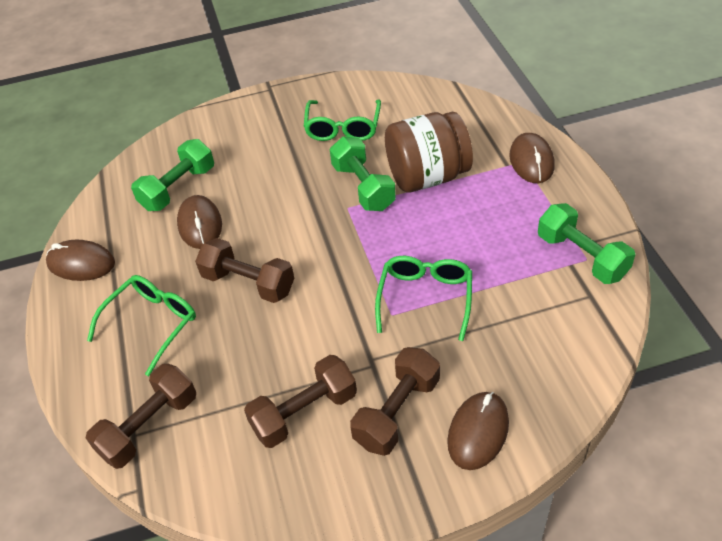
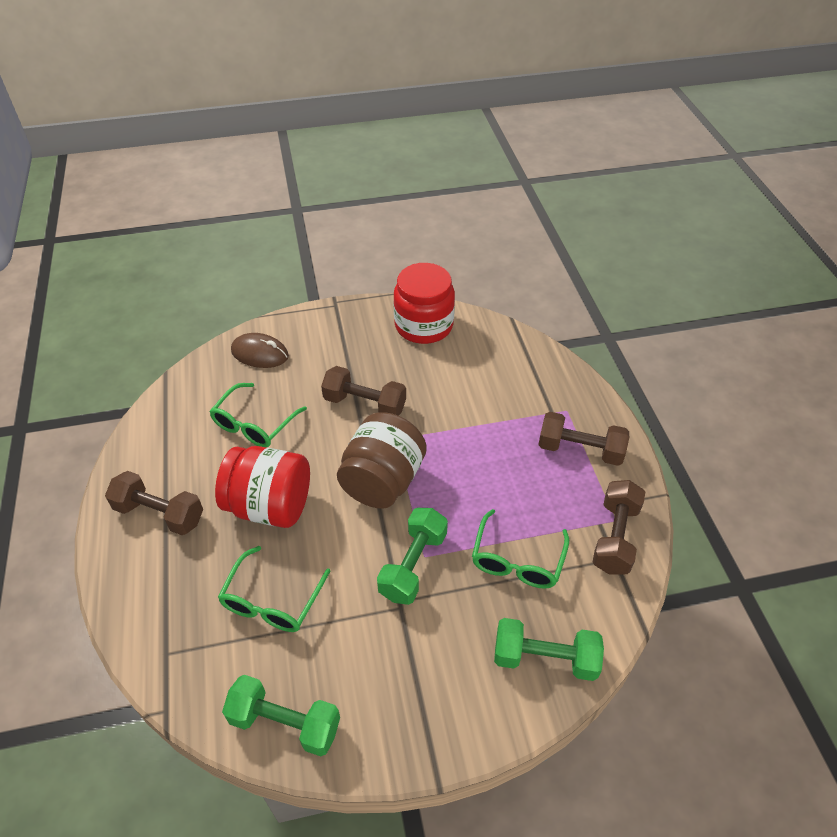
brown mouse: [46,239,115,281] [177,195,222,249] [447,392,509,470] [509,133,555,183] = 4 -> [231,333,289,368] = 1
red jar: none = 0 -> [215,446,310,528] [393,263,455,344] = 2

